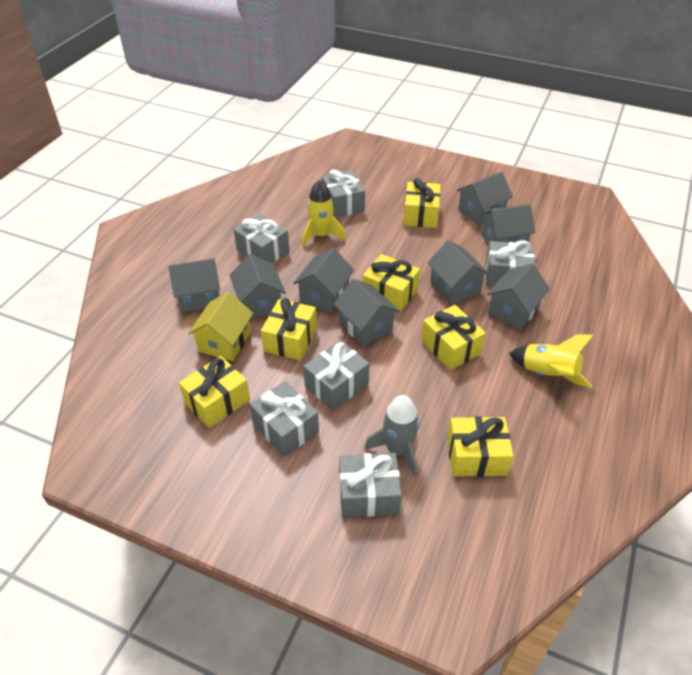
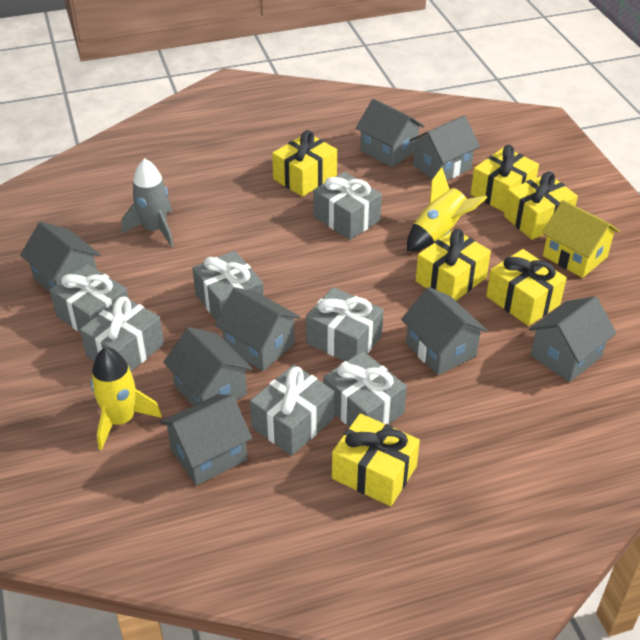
grey gift: [234,213,289,263] [250,381,319,457] [303,340,370,410] [322,169,365,218] [339,453,402,518] [485,240,535,286] = 6 -> [50,264,128,333] [80,296,164,371] [192,251,264,321] [250,365,335,456] [306,287,384,361] [313,172,382,240] [323,351,407,427] = 7

